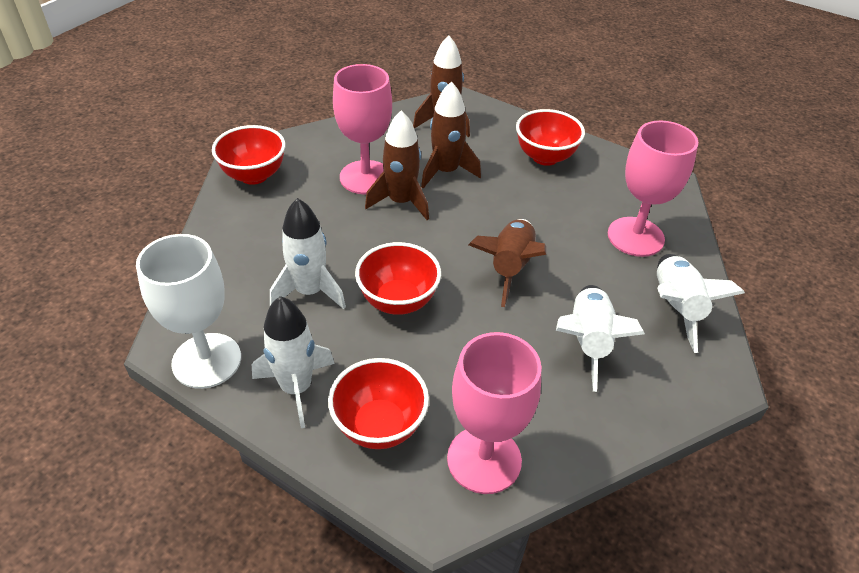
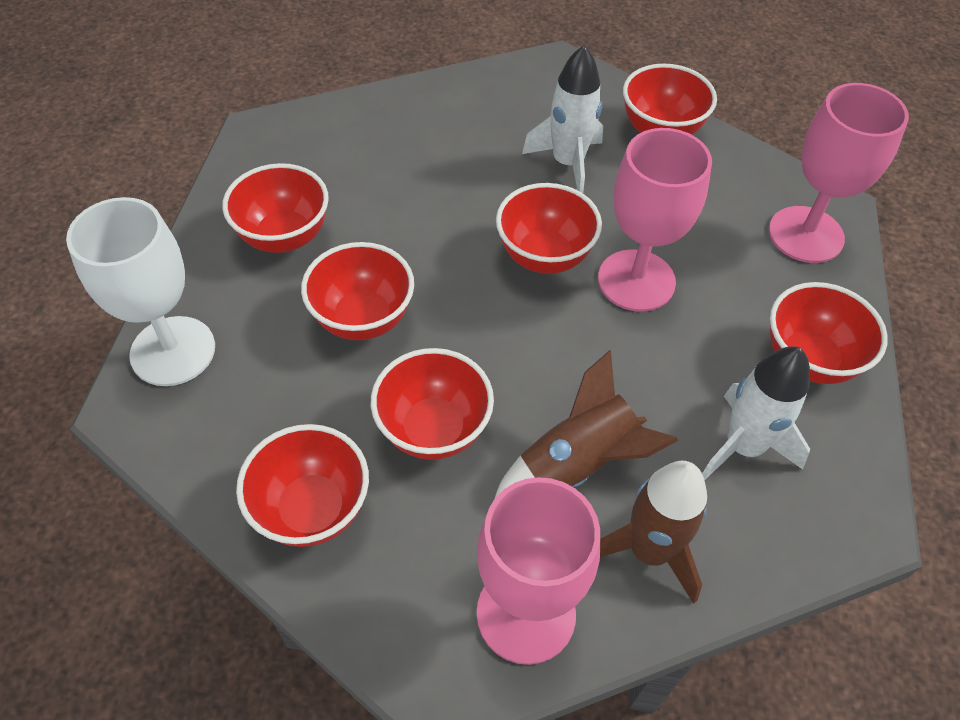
brown rocket: [365,110,429,220] [413,36,470,137] [421,81,481,188] [469,219,546,307] = 4 -> [495,350,678,498] [600,461,707,604] = 2
red bowl: [212,125,286,185] [328,358,429,449] [355,242,441,315] [516,109,585,166] = 4 -> [222,163,329,253] [236,424,369,547] [301,242,414,340] [371,348,494,460] [496,183,602,274] [623,63,717,135] [770,282,888,384] = 7
white rocket: [252,296,335,428] [270,198,346,309] [556,285,645,392] [657,254,745,353] = 4 -> [522,45,603,193] [702,346,810,480] = 2

